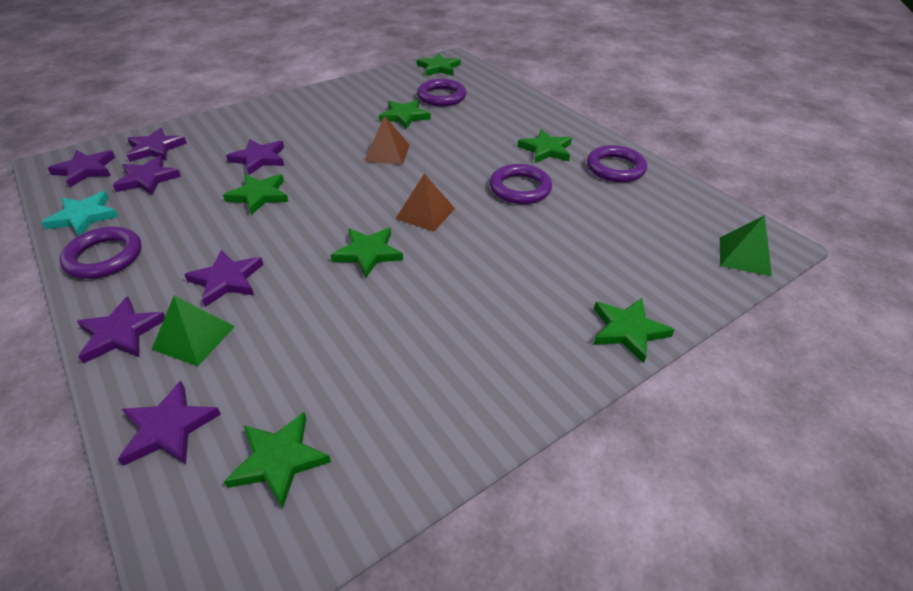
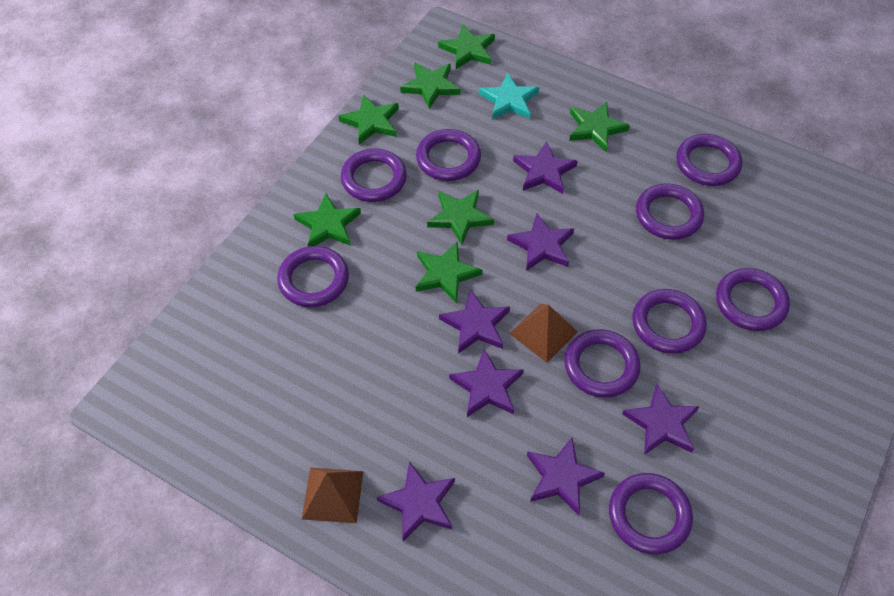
green pyramid: [152,296,235,366] [720,215,772,276] = 2 -> none = 0
purple ring: [60,227,142,279] [417,79,466,106] [490,164,552,204] [587,145,647,182] = 4 -> [277,246,349,307] [341,149,407,202] [416,129,481,181] [564,329,641,398] [609,473,693,554] [632,289,707,354] [636,183,704,240] [676,134,742,186] [716,268,790,331] = 9

